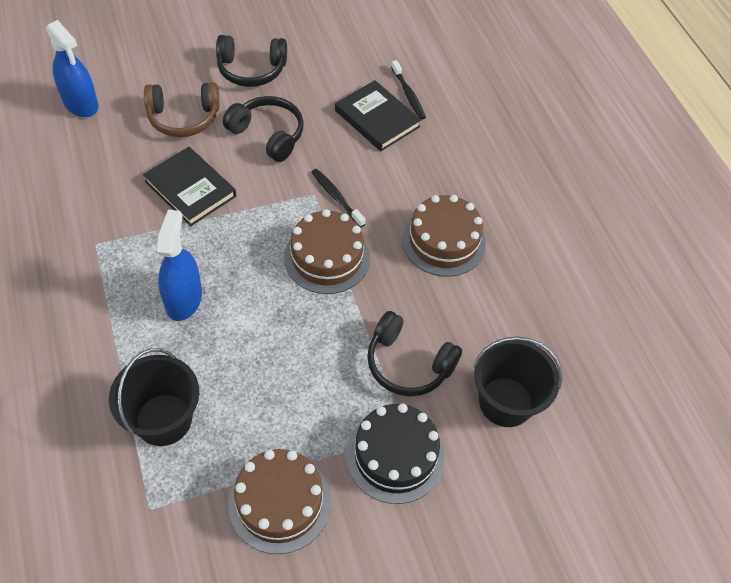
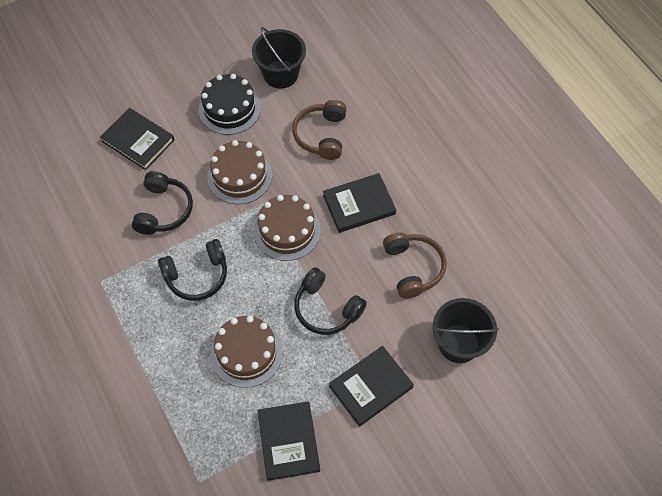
black book: [143,147,236,226] [335,80,421,151] = 2 -> [100,108,174,170] [257,401,320,481] [323,173,396,233] [329,346,414,426] = 4
black toothbrush: [312,169,366,227] [391,60,426,120] = 2 -> none = 0
blue spray bottle: [46,20,99,117] [157,209,202,321] = 2 -> none = 0
brown headphones: [144,82,220,137] = 1 -> [292,100,347,160] [383,232,447,299] = 2

